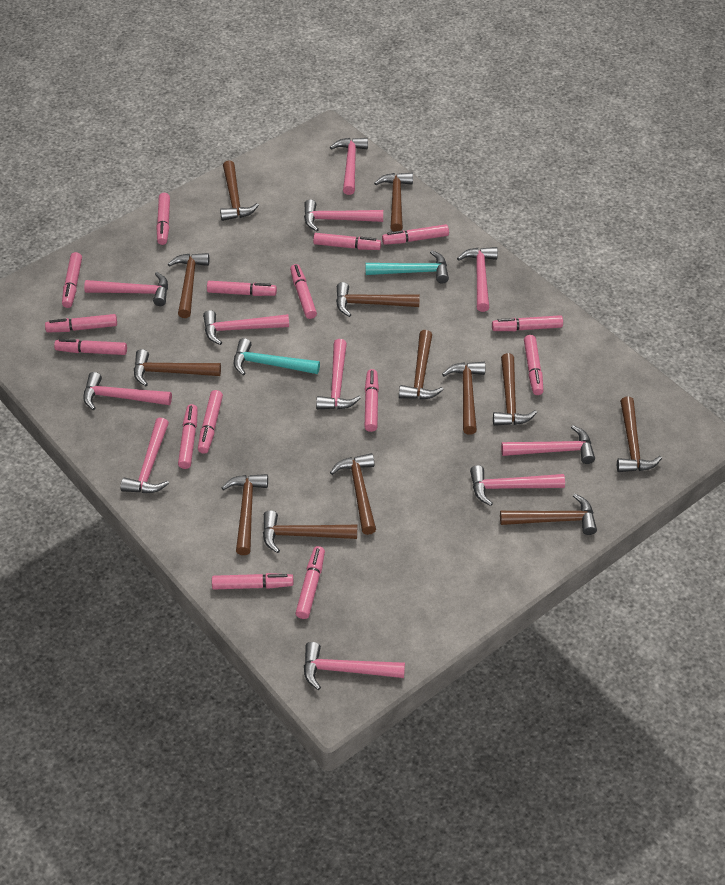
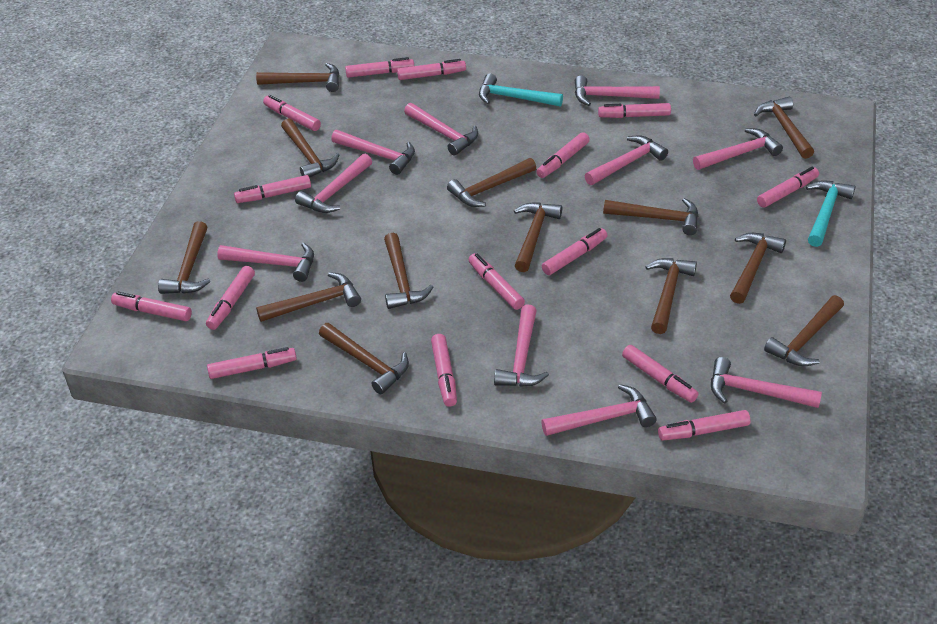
pink hammer: [83,372,172,410] [84,272,168,306] [120,417,169,493] [203,310,289,345] [304,199,383,231] [304,642,405,690] [316,339,361,409] [330,138,368,195] [457,247,498,312] [470,465,565,506] [501,425,595,464] = 11 -> [217,242,314,282] [295,154,372,213] [331,130,415,175] [404,103,478,156] [494,304,549,387] [541,384,656,436] [575,75,660,106] [584,135,668,185] [693,128,783,170] [711,357,822,408] = 10

